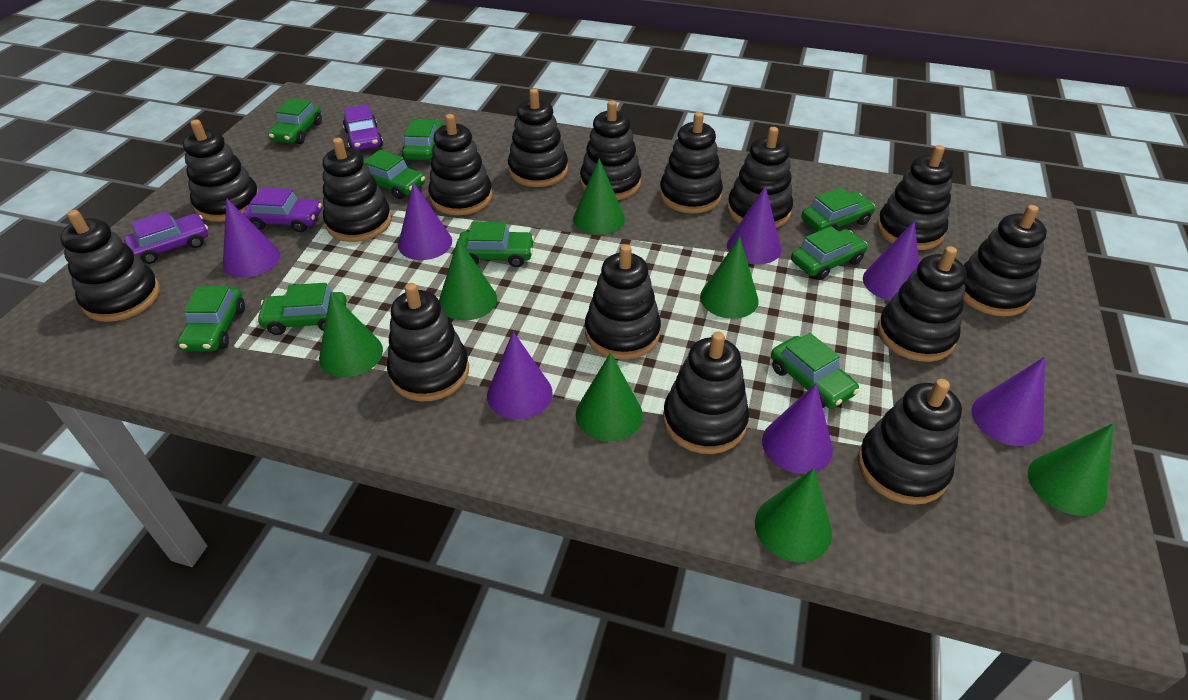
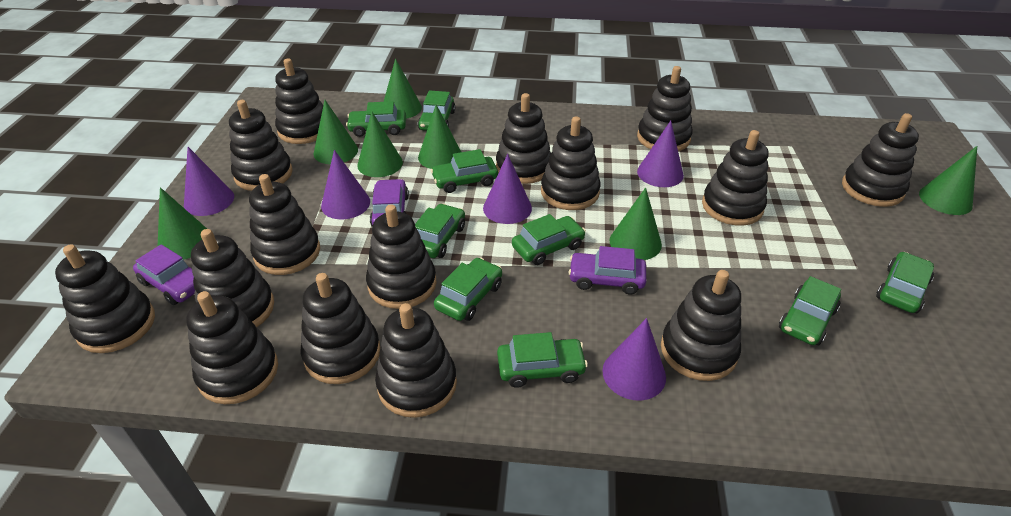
purple cone: [223,199,280,278] [398,182,452,260] [487,332,553,420] [727,186,781,265] [762,383,833,474] [863,221,919,301] [971,357,1045,446] = 7 -> [184,147,234,216] [321,150,370,219] [483,154,532,224] [602,318,666,400] [637,121,684,187] = 5

